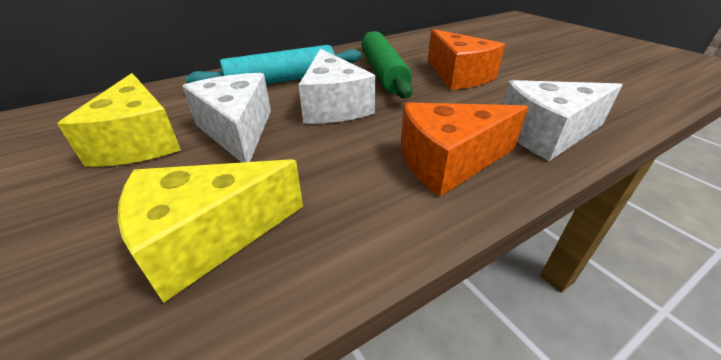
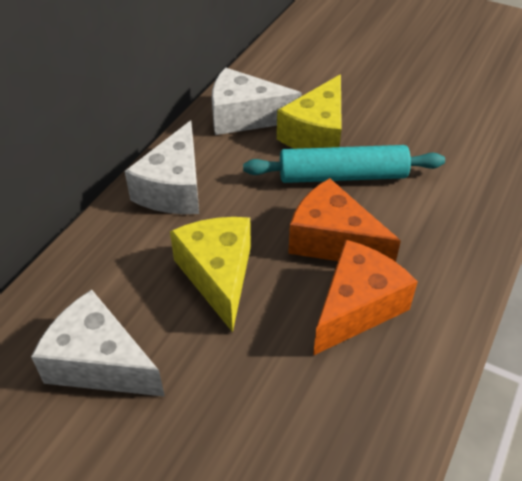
green rolling pin: [361,31,413,99] = 1 -> none = 0

